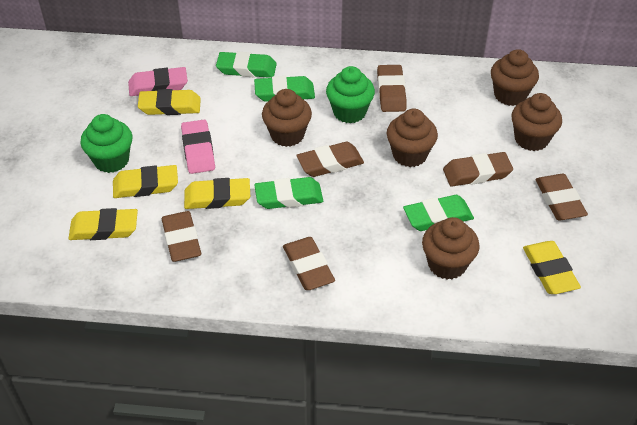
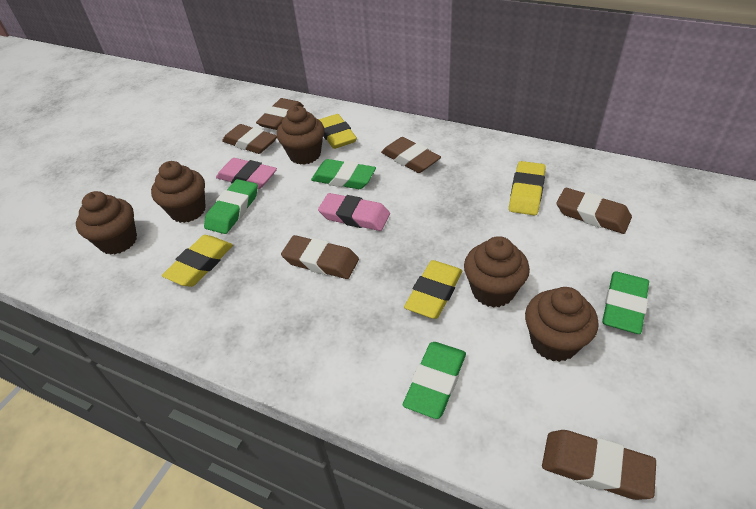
green cupcake: [80,114,132,173] [326,66,375,123] = 2 -> none = 0
yellow eraser: [68,208,138,240] [113,165,178,198] [138,89,201,115] [184,178,250,209] [523,241,581,294] = 5 -> [162,235,233,287] [319,114,357,149] [404,260,462,319] [509,161,546,216] = 4

